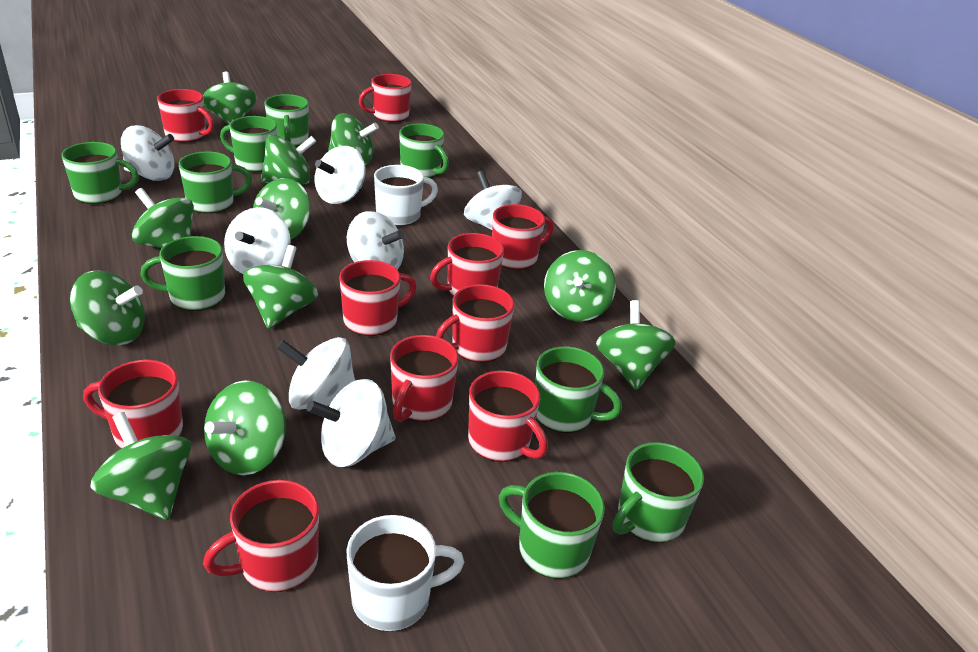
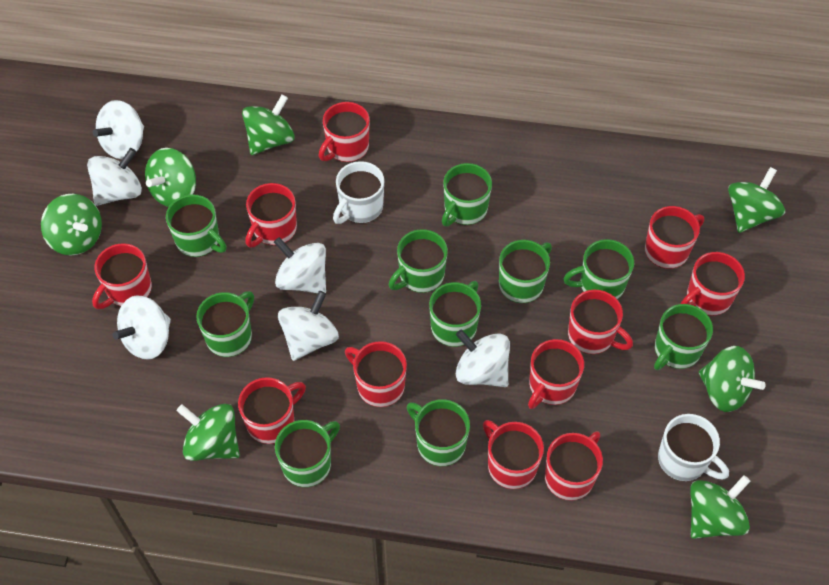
green mug: [62,142,139,204] [140,236,225,311] [179,151,252,214] [220,116,277,172] [264,94,309,147] [399,123,449,178] [499,472,605,579] [535,347,622,433] [613,442,704,543] = 9 -> [166,194,227,257] [196,291,254,357] [275,420,340,487] [389,229,448,293] [407,399,470,466] [429,281,481,347] [442,163,492,226] [499,240,552,303] [563,239,634,299] [654,304,713,370] = 10
green spinning top: [70,271,145,345] [91,412,191,520] [132,188,194,248] [203,72,256,125] [204,380,286,475] [243,245,318,329] [253,178,311,239] [261,135,317,185] [328,114,379,165] [544,250,616,321] [596,300,676,390] = 11 -> [41,194,102,256] [145,148,196,207] [176,404,240,461] [242,94,295,155] [690,475,750,539] [699,346,766,412] [728,167,785,233] = 7
red mug: [83,360,183,449] [157,89,214,142] [203,480,319,592] [339,260,417,336] [359,74,411,122] [390,335,459,422] [430,233,504,297] [436,284,514,363] [468,371,548,462] [492,204,554,270] = 10 -> [92,243,152,309] [238,377,306,444] [245,183,297,248] [318,102,370,162] [345,341,407,407] [483,420,544,489] [528,339,584,409] [545,431,603,501] [568,290,633,354] [645,206,704,269] [681,252,745,316] = 11
white spinning top: [121,125,174,181] [224,207,291,274] [276,337,355,410] [307,379,396,467] [315,146,366,204] [347,211,404,270] [464,171,522,230] = 7 -> [87,148,142,206] [92,100,144,159] [113,295,171,360] [274,237,326,293] [278,291,339,361] [456,329,510,387] = 6

